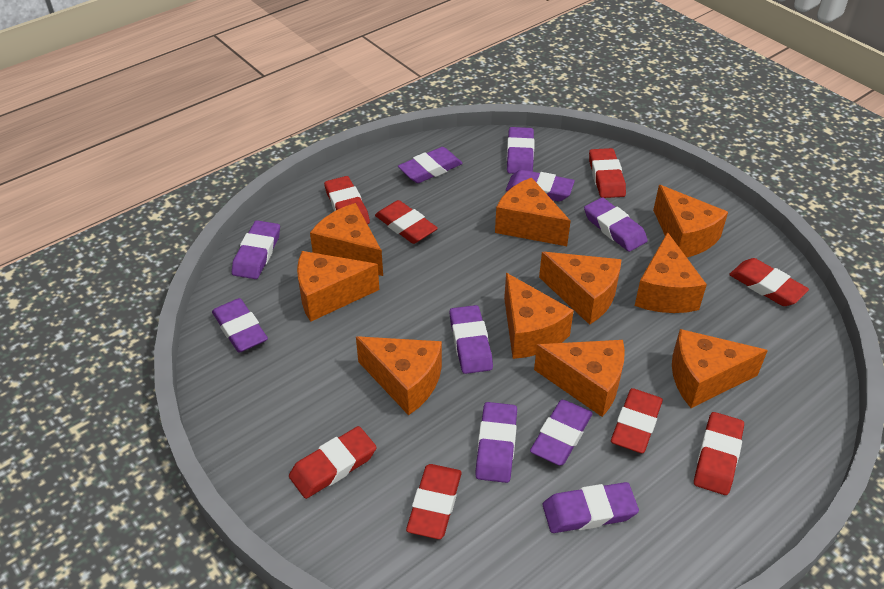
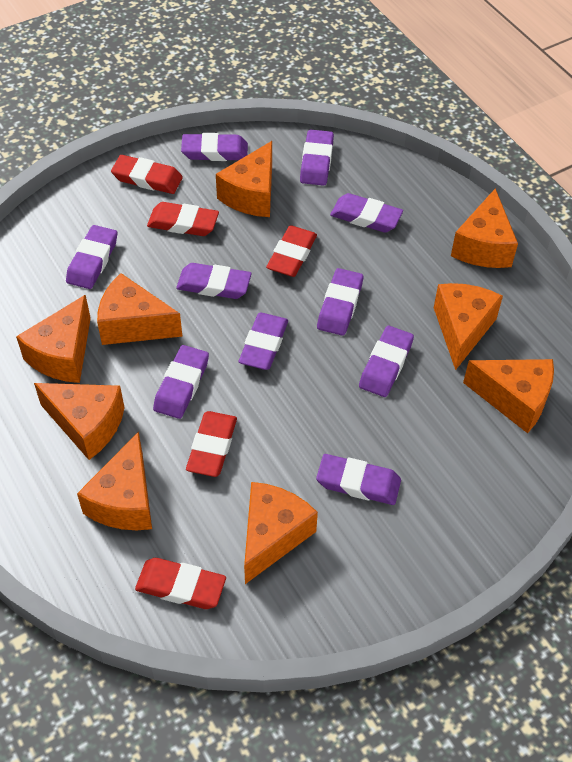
orange cheese: [297,251,379,322] [310,203,383,276] [356,336,442,415] [495,178,571,246] [504,273,574,359] [534,340,625,417] [539,252,622,325] [635,232,707,313] [653,185,728,258] [672,329,768,408] = 10 -> [16,295,91,383] [34,383,125,460] [77,432,152,530] [97,273,182,345] [216,141,272,217] [244,482,318,584] [434,283,503,370] [451,188,518,268] [463,359,554,433] = 9
red eraser: [289,426,377,499] [324,176,370,224] [375,200,438,244] [406,464,462,539] [589,148,626,198] [611,388,663,453] [694,412,744,495] [729,258,809,306] = 8 -> [111,155,183,194] [135,558,226,609] [147,202,219,236] [186,411,237,477] [266,225,317,277] = 5

